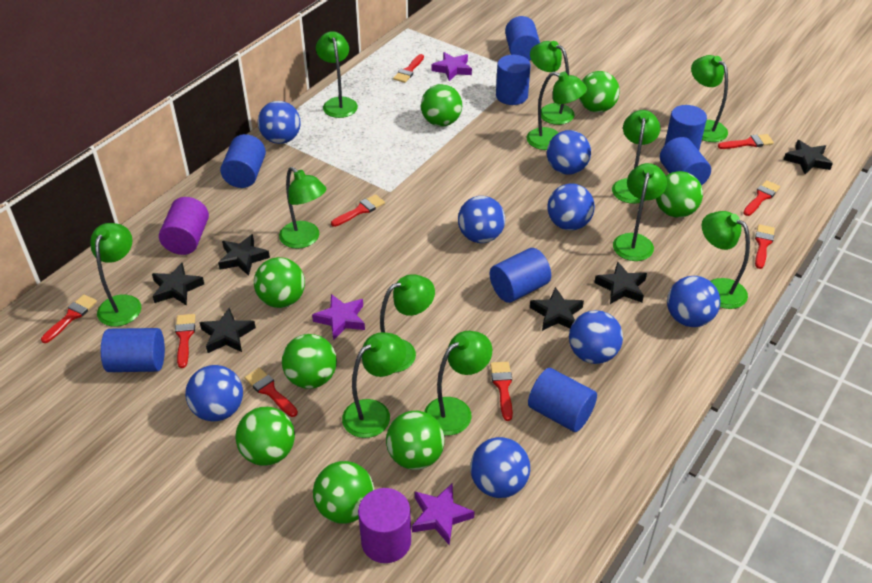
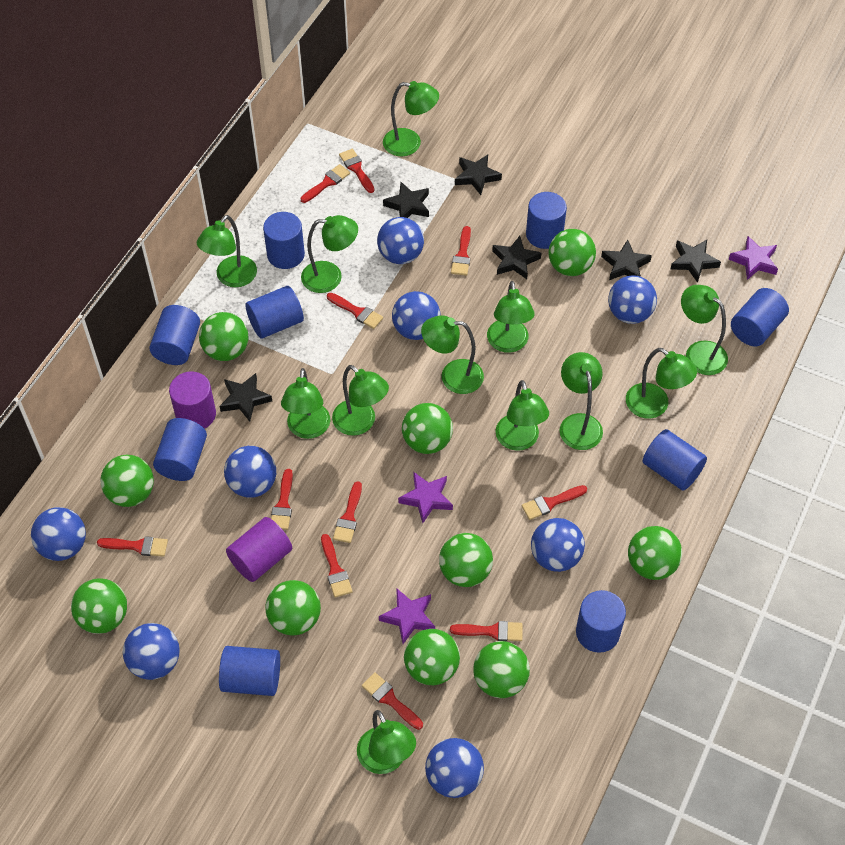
blue cylinder: [101,328,165,372] [220,134,266,188] [490,248,551,303] [496,55,531,105] [505,16,540,61] [528,368,597,432] [660,137,711,186] [665,105,707,150] = 8 -> [149,305,200,365] [153,418,207,481] [219,646,280,696] [246,286,304,338] [263,212,305,269] [526,192,567,249] [576,590,626,653] [643,429,707,491] [731,288,789,347] = 9
green ball: [235,407,295,466] [254,257,305,308] [282,334,337,389] [313,461,374,523] [386,411,444,470] [421,84,462,127] [579,71,620,113] [656,171,703,218] = 8 -> [71,578,127,634] [100,455,154,507] [199,312,249,361] [265,580,321,636] [402,403,453,454] [404,629,460,685] [439,533,493,587] [473,641,530,698] [549,229,596,276] [628,526,682,580] = 10
red brush: [41,294,97,343] [175,314,195,368] [245,368,298,417] [331,194,385,227] [393,54,424,83] [490,362,513,421] [718,134,774,149] [743,180,780,216] [755,224,775,269] = 9 -> [97,536,168,557] [271,469,293,530] [301,164,350,203] [321,534,353,598] [327,293,383,329] [333,481,362,543] [339,149,374,193] [362,672,423,730] [450,621,523,641] [451,226,471,276] [522,485,587,520] = 11

